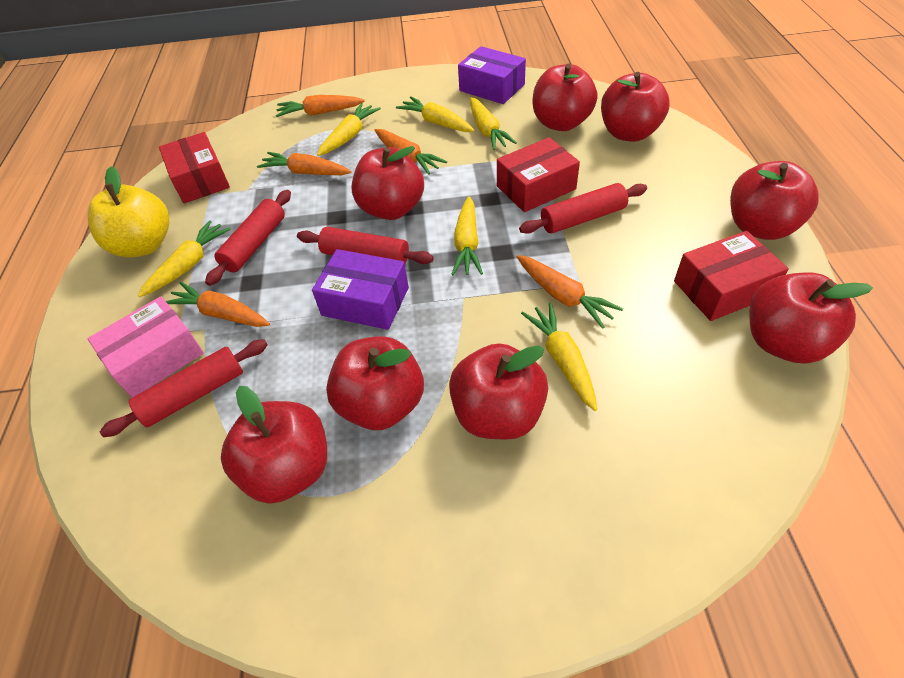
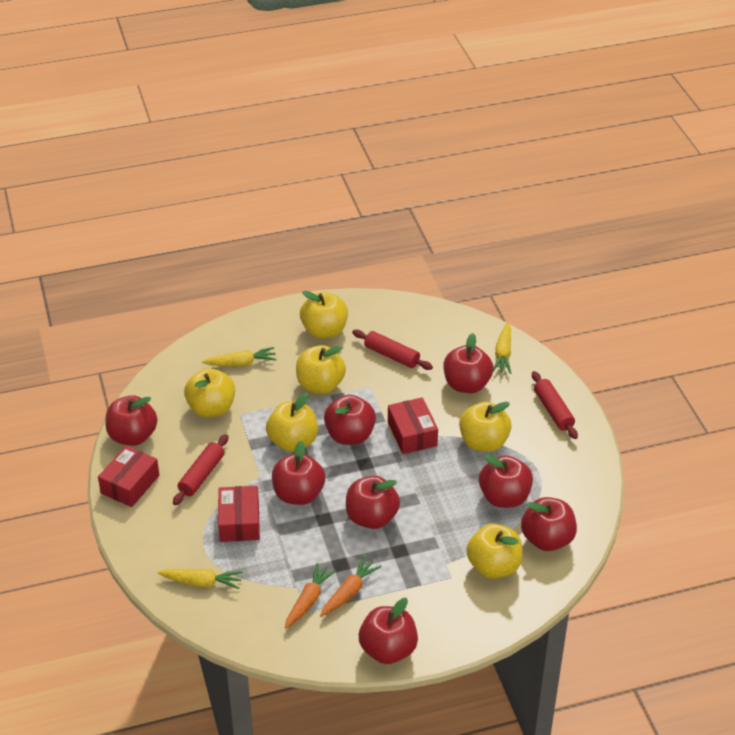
orange carrot: [166,282,270,327] [257,152,352,175] [276,95,365,117] [375,129,447,175] [517,255,623,329] = 5 -> [285,563,336,629] [320,556,382,617] = 2
pink box: [88,296,204,398] = 1 -> none = 0
purple box: [312,249,409,330] [458,46,526,104] = 2 -> none = 0
red rolling pin: [100,339,268,437] [205,190,291,286] [297,227,434,264] [519,183,647,234] = 4 -> [173,434,229,505] [352,330,433,370] [532,371,578,439] = 3
yellow apple: [88,167,169,257] = 1 -> [184,368,235,418] [266,393,318,452] [296,345,346,394] [300,291,348,339] [459,402,512,452] [466,524,523,579] = 6
yellow carrot: [138,220,231,297] [317,103,381,156] [396,96,474,132] [451,196,483,275] [470,97,517,150] [521,303,597,411] = 6 -> [158,569,243,589] [202,347,277,367] [493,323,511,374] = 3

